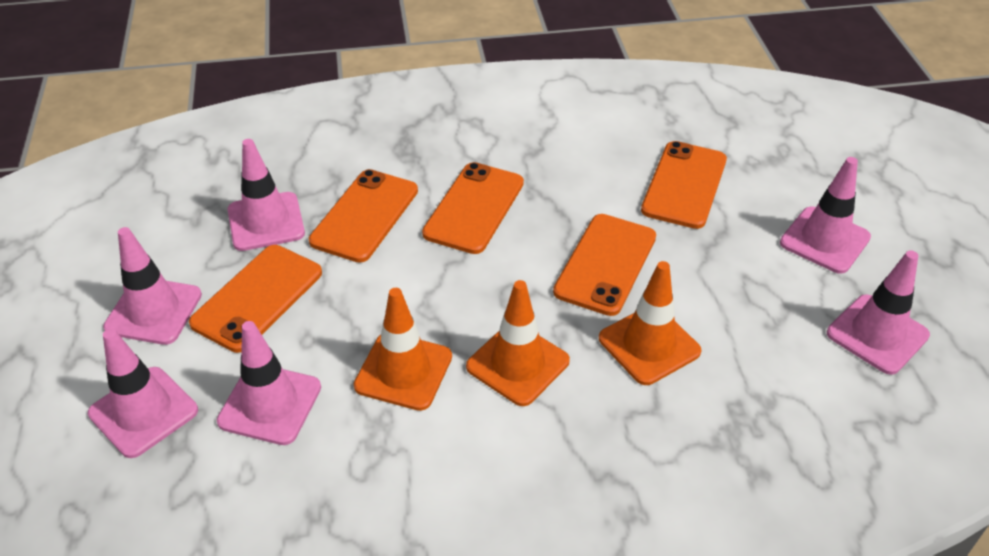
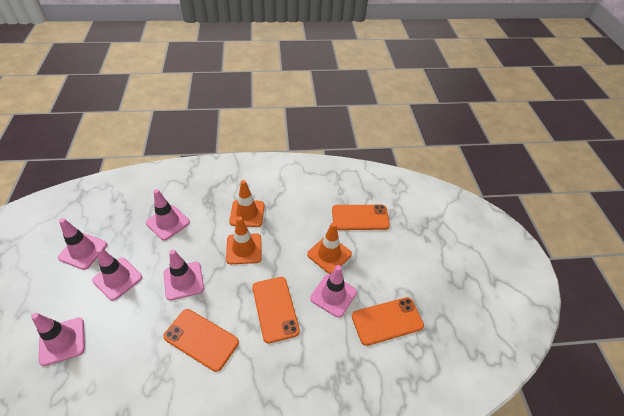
orange phone: [189,245,322,353] [309,169,418,263] [422,162,524,254] [553,214,656,316] [641,141,727,229] = 5 -> [163,309,239,372] [252,277,300,343] [332,205,390,230] [352,297,424,346] = 4

